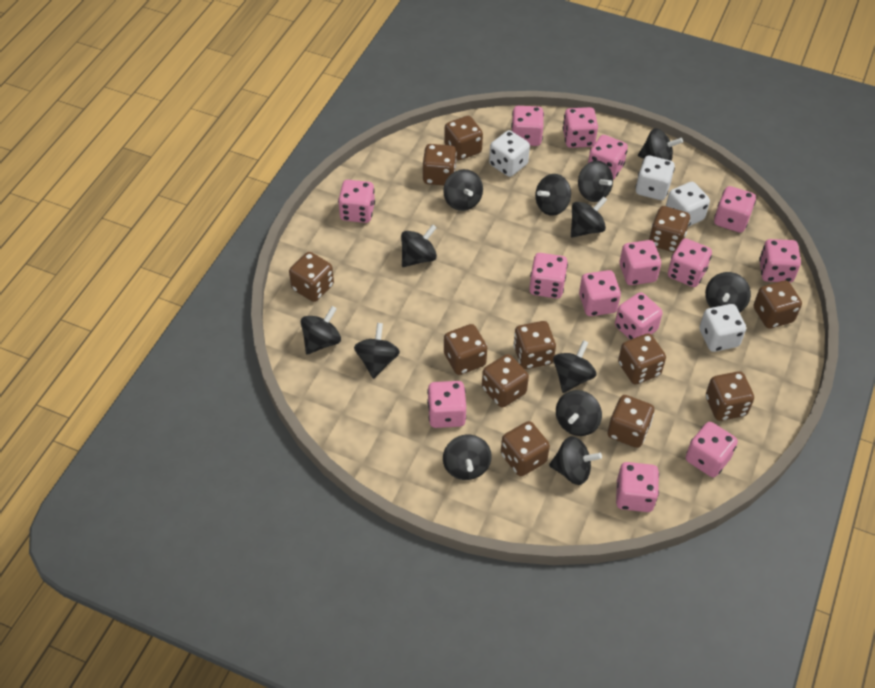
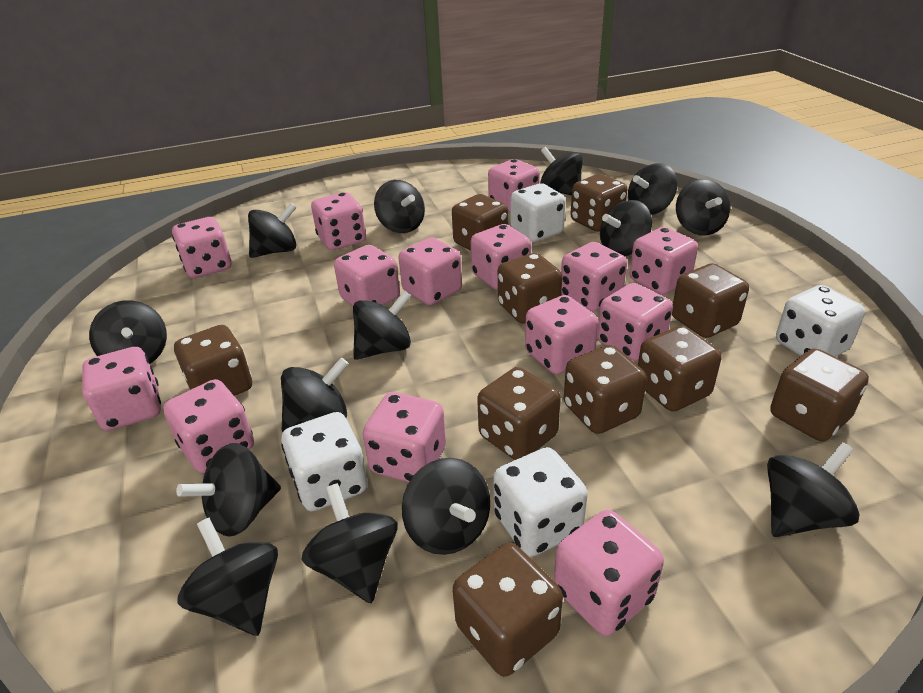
black spinning top: [301,306,341,355] [354,323,400,379] [401,224,437,267] [443,169,483,211] [443,435,492,480] [535,174,571,216] [549,436,602,485] [553,340,596,393] [556,390,602,436] [571,196,607,238] [578,161,613,202] [638,128,683,161] [705,272,751,313] = 13 -> [89,300,167,364] [176,443,281,537] [177,518,278,636] [248,203,297,258] [281,358,349,433] [301,483,397,603] [353,290,411,360] [374,180,425,233] [402,458,490,555] [540,147,583,196] [600,200,652,256] [628,163,678,215] [676,179,730,235] [767,442,860,537] = 14
brown dice: [289,252,334,302] [423,144,457,185] [444,116,483,160] [444,324,487,375] [482,354,529,408] [501,421,550,476] [513,321,556,369] [608,395,654,448] [618,333,666,384] [649,206,690,252] [706,371,754,421] [754,280,802,329] = 12 -> [174,325,252,396] [452,194,508,250] [453,543,563,677] [477,367,561,460] [498,253,562,324] [564,345,647,434] [570,174,628,231] [638,326,722,412] [672,263,749,338] [770,348,869,441] = 10

